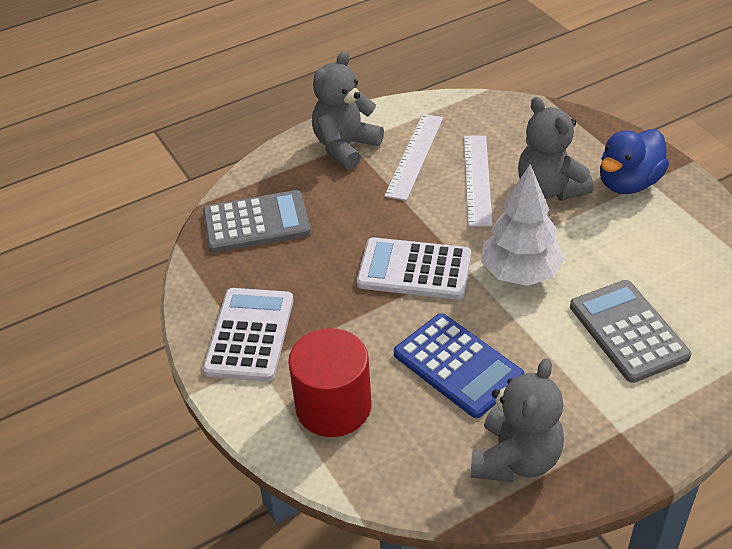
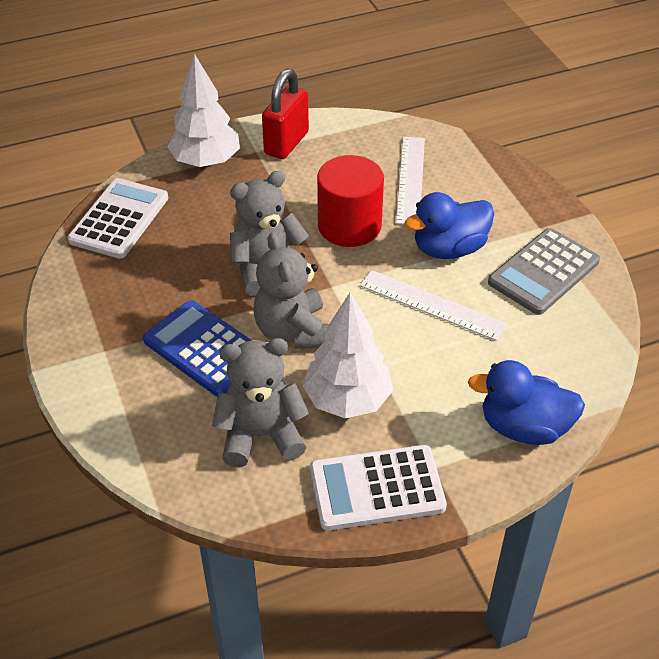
blue duck: [600,129,669,194] = 1 -> [404,192,494,259] [468,360,585,445] = 2
grey calculator: [203,190,311,253] [570,280,691,383] = 2 -> [488,228,600,315] = 1
red padlock: none = 0 -> [262,69,309,159] = 1
white tree: [481,164,565,286] = 1 -> [167,54,240,167] [303,292,393,419] = 2

